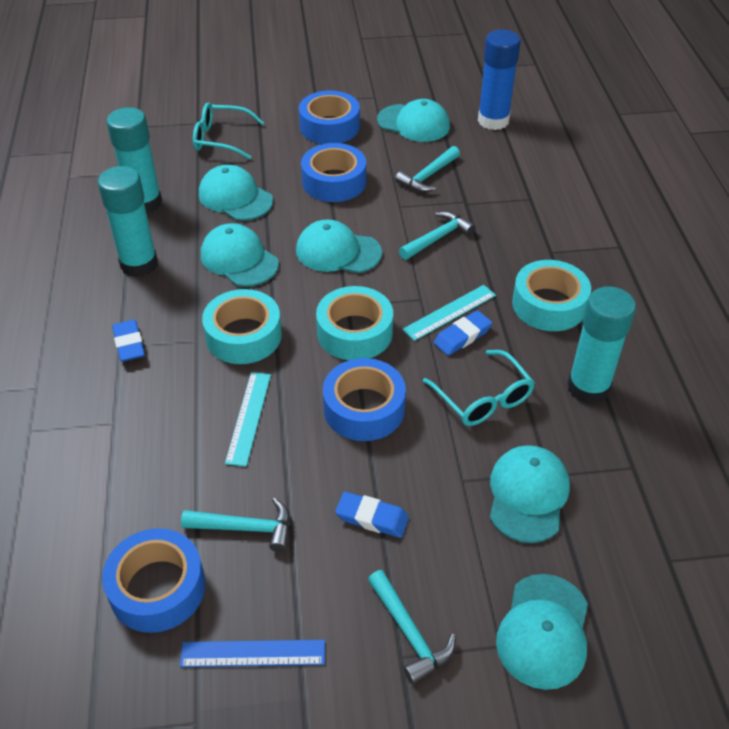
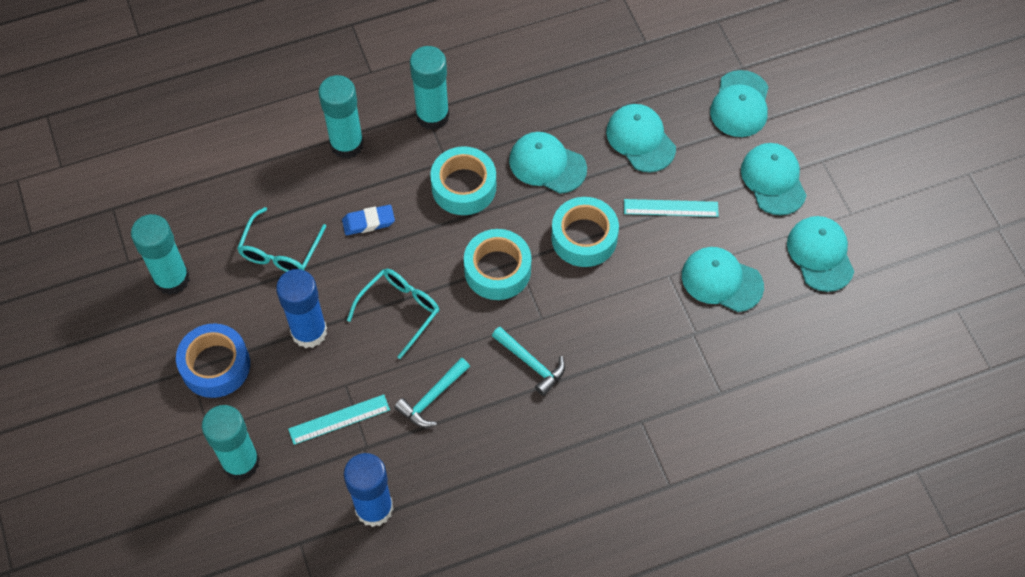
blue eraser: [112,320,145,362] [335,492,409,538] [434,310,492,356] = 3 -> [342,205,395,235] = 1
blue glue stick: [478,30,521,130] = 1 -> [276,269,327,348] [344,453,393,527] = 2
blue ruler: [180,640,325,667] = 1 -> none = 0
blue tape: [102,528,205,633] [299,91,360,144] [301,143,366,202] [323,358,406,441] = 4 -> [176,324,250,398] = 1
turquoise glue stick: [98,166,158,277] [106,107,162,214] [567,286,636,404] = 3 -> [131,214,190,295] [202,405,260,480] [318,75,364,159] [410,46,449,130] = 4
turquoise hammer: [181,498,290,552] [368,570,456,684] [395,146,460,192] [399,211,476,260] = 4 -> [394,358,470,427] [492,327,565,396] = 2

